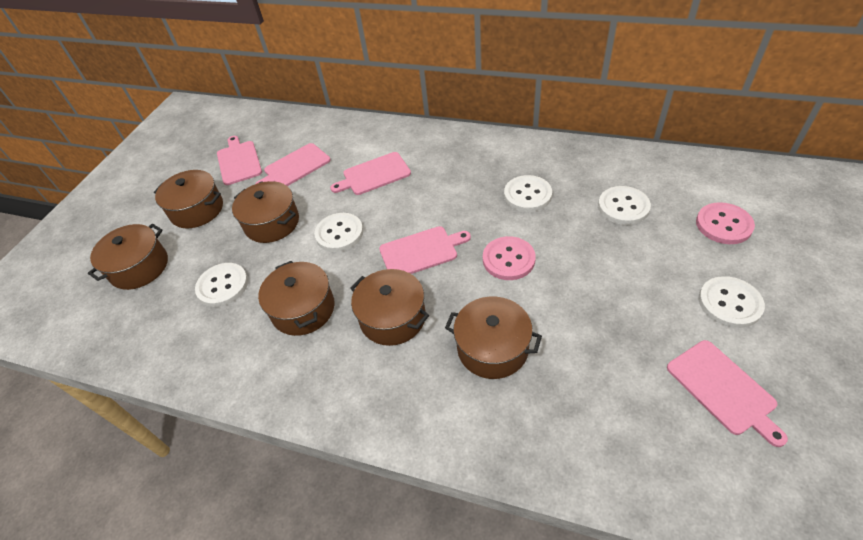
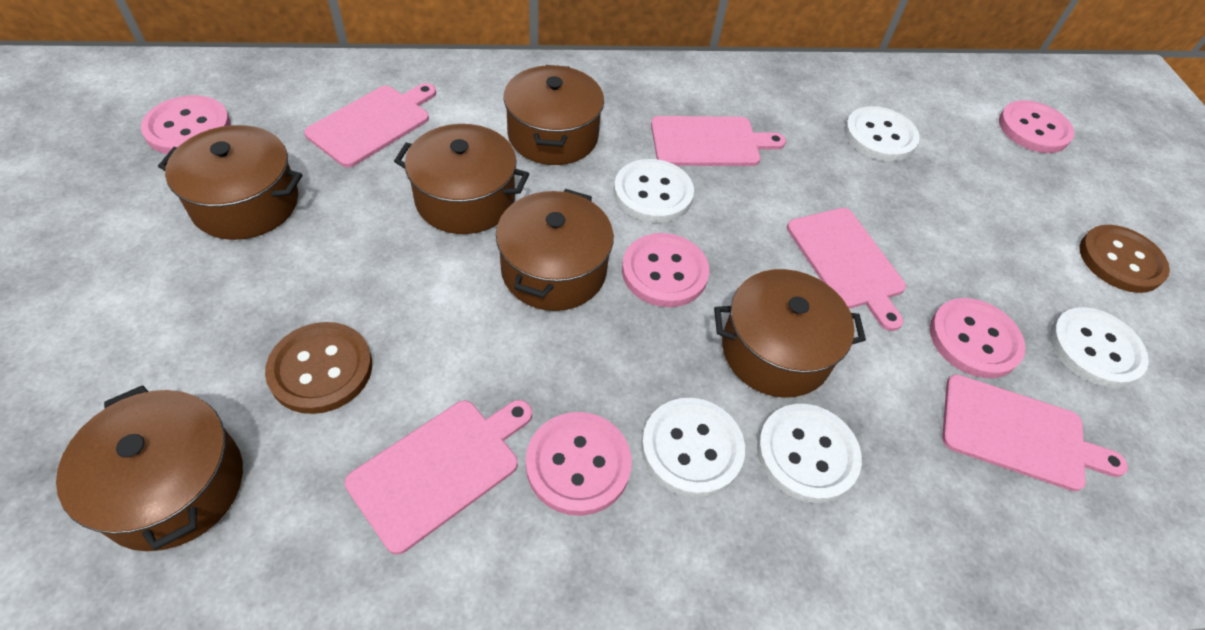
brown button: none = 0 -> [265,322,372,414] [1079,225,1170,293] = 2
pink button: [483,236,536,280] [696,202,755,244] = 2 -> [141,95,231,154] [526,412,632,516] [622,233,709,307] [930,298,1026,378] [999,100,1074,153] = 5

